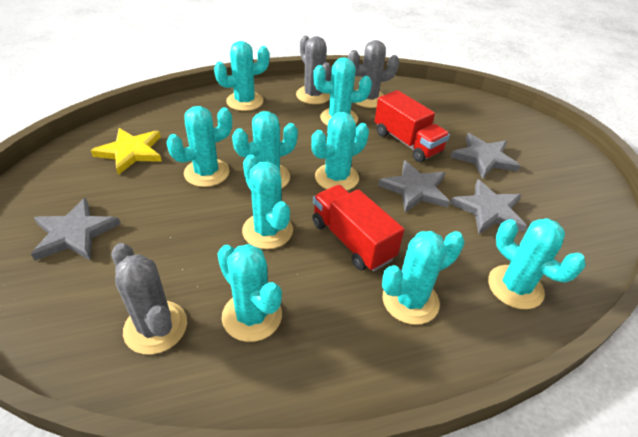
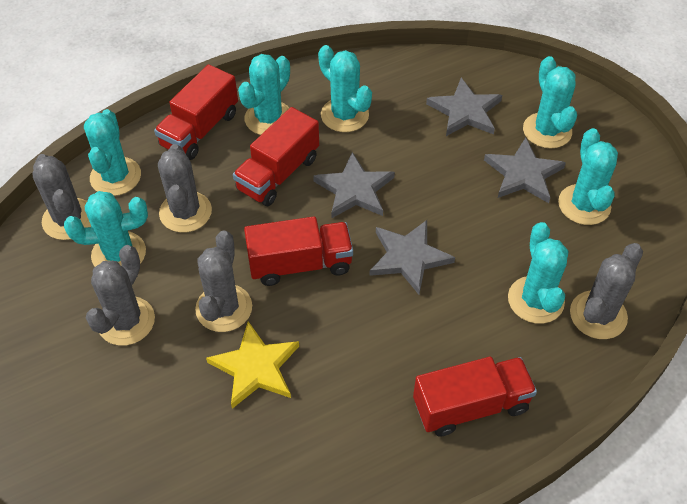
grey cactus: [111,243,187,354] [296,36,332,104] [348,40,399,108] = 3 -> [32,154,91,240] [86,245,155,346] [158,144,212,233] [195,230,252,332] [570,243,643,339] = 5
red truck: [312,185,404,271] [375,90,450,162] = 2 -> [154,64,238,160] [233,107,319,206] [244,216,353,286] [413,357,537,436] = 4
turquoise cactus: [166,106,232,187] [214,41,270,111] [217,244,282,342] [232,111,298,189] [242,155,293,249] [311,112,369,190] [313,57,372,126] [382,231,465,325] [488,218,586,309] = 9 -> [64,191,148,267] [84,109,141,196] [238,54,290,135] [318,45,372,132] [508,222,568,324] [523,56,577,149] [558,128,618,225] = 7

